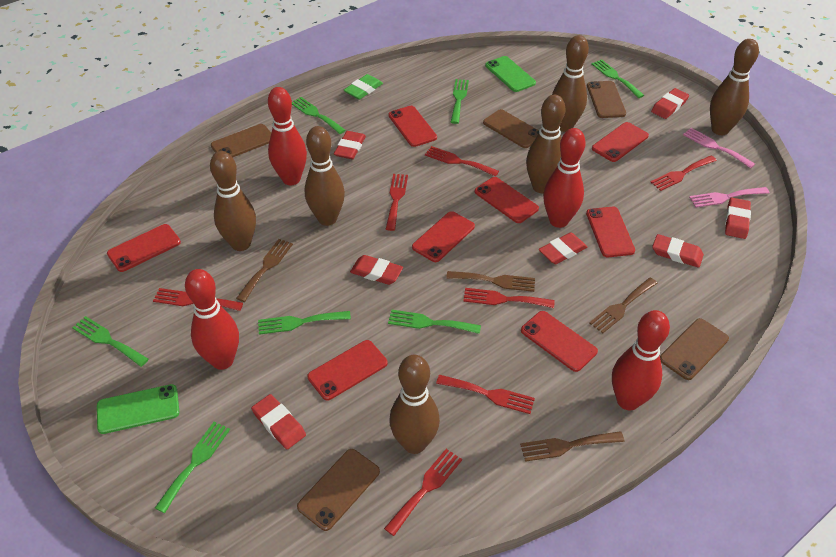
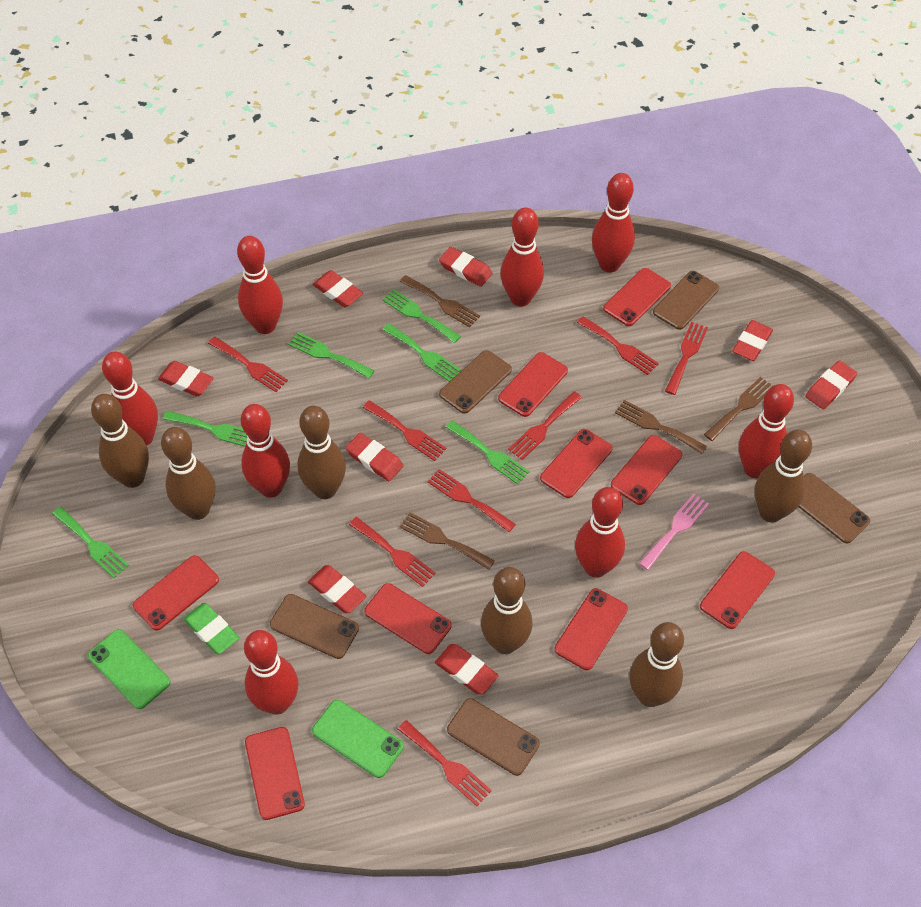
green fork: [72,316,149,367] [155,422,230,513] [258,311,351,335] [292,97,345,134] [388,310,481,334] [451,79,469,124] [591,59,644,98] = 7 -> [52,506,129,578] [163,411,247,447] [288,332,374,378] [382,289,461,343] [382,323,461,382] [445,420,530,485] = 6
pink fork: [683,128,755,168] [689,187,770,208] = 2 -> [639,493,709,570] = 1
red bowling pin: [185,269,239,370] [268,87,307,185] [543,128,586,228] [612,310,670,410] = 4 -> [102,352,158,446] [237,236,283,334] [241,404,290,498] [244,630,298,715] [500,208,544,307] [575,487,625,578] [592,173,635,273] [739,384,794,478] = 8
red eraser: [251,394,306,449] [334,131,366,159] [350,255,403,285] [539,232,587,264] [651,88,689,119] [652,234,704,268] [725,198,751,239] = 7 -> [158,361,214,396] [308,565,366,613] [312,270,363,307] [346,433,404,481] [435,644,499,695] [439,247,492,287] [732,320,773,361] [805,360,857,409] = 8
red fork: [153,288,243,311] [384,449,462,536] [386,174,408,231] [425,146,499,177] [436,375,535,414] [463,288,555,308] [651,155,717,191] = 7 -> [208,337,288,392] [349,517,436,587] [362,400,446,461] [398,720,492,806] [427,469,516,532] [508,391,582,460] [577,316,659,375] [665,322,708,395] = 8
red phone: [107,224,181,272] [307,340,388,401] [388,106,437,147] [412,211,475,262] [475,177,539,223] [521,311,598,372] [586,207,635,257] [592,122,649,162] = 8 -> [133,555,219,631] [245,727,305,820] [364,583,452,654] [498,352,568,417] [540,429,612,498] [554,588,628,670] [603,268,671,326] [611,435,682,505] [700,551,775,629] = 9

